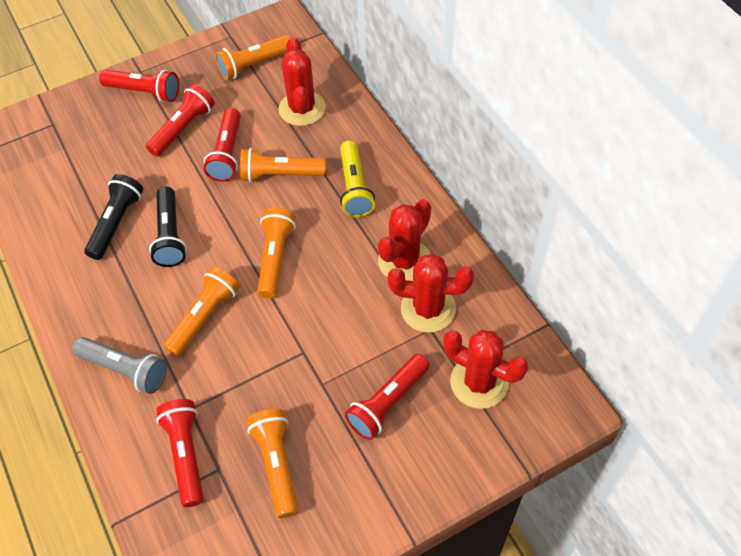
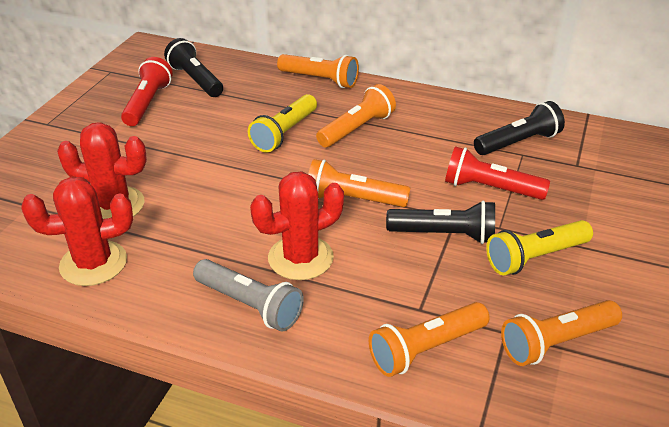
black flashlight: [84,174,143,260] [149,186,187,267] = 2 -> [164,38,223,97] [386,200,495,244] [474,101,565,155] = 3
red cactus: [279,37,326,126] [378,199,431,281] [388,254,474,333] [443,330,528,409] = 4 -> [21,177,133,286] [57,122,147,219] [250,171,344,280] = 3
red flashlight: [99,70,179,102] [146,84,215,157] [156,399,204,507] [203,108,241,182] [345,354,430,440] = 5 -> [121,57,173,126] [445,146,550,200] = 2
yellow flashlight: [340,141,375,218] = 1 -> [248,94,317,152] [486,220,593,275] = 2

